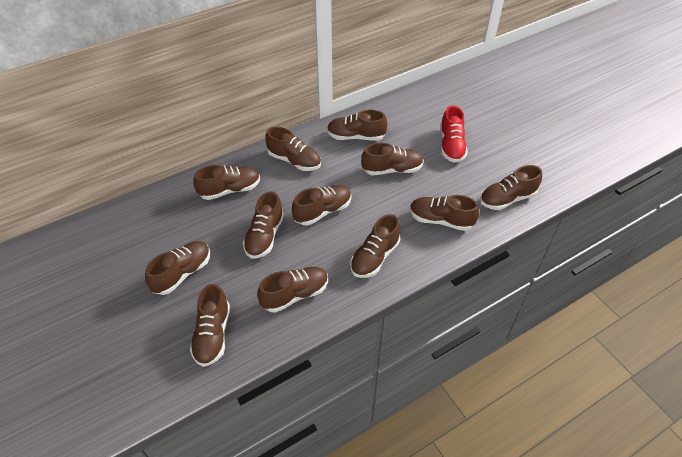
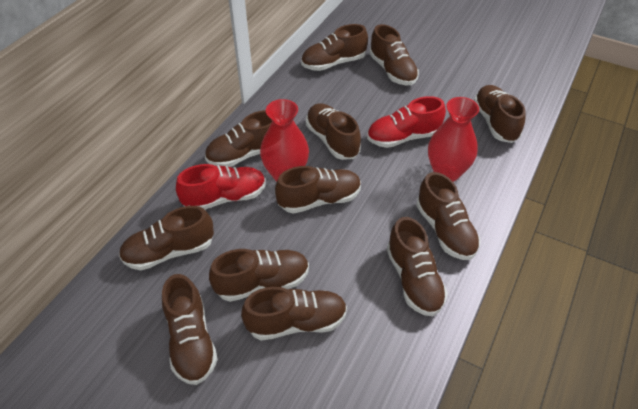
red shoe: [440,106,468,163] = 1 -> [176,164,266,210] [367,96,446,148] = 2
red vase: none = 0 -> [260,99,309,182] [428,97,479,182] = 2

